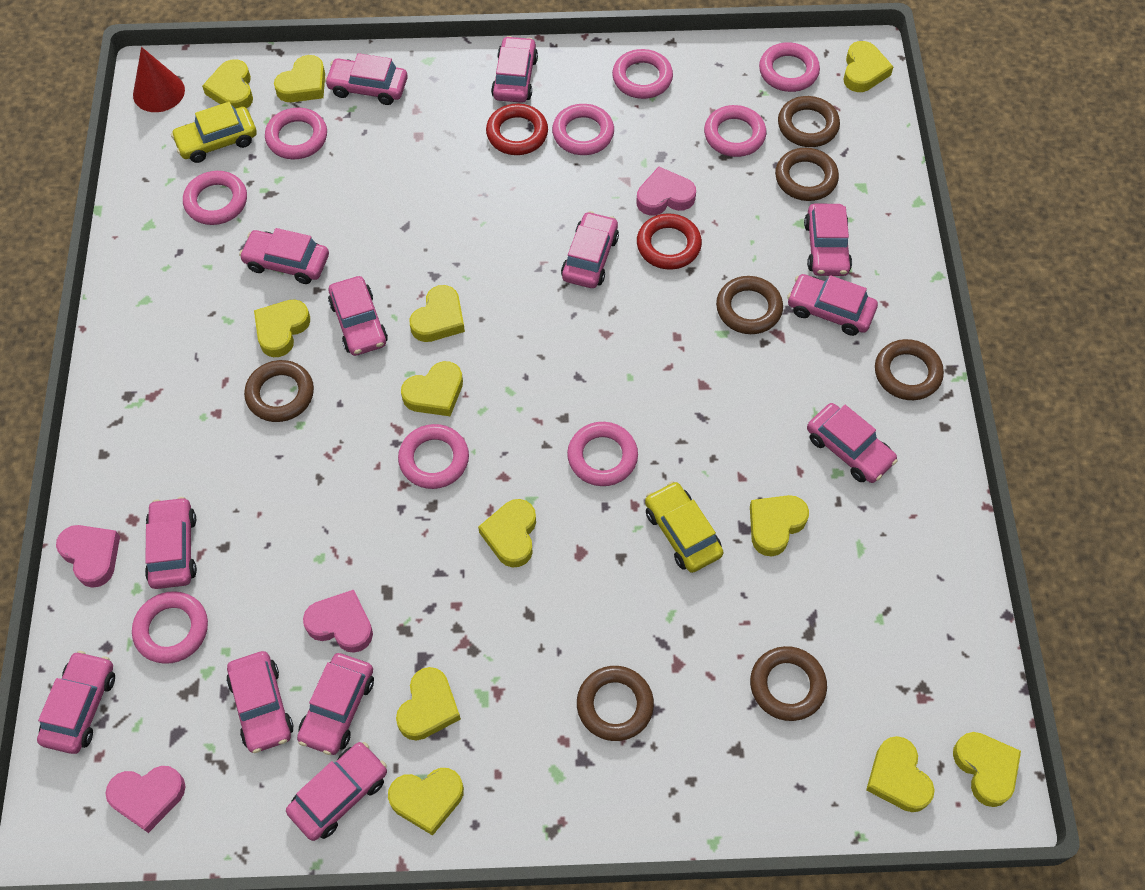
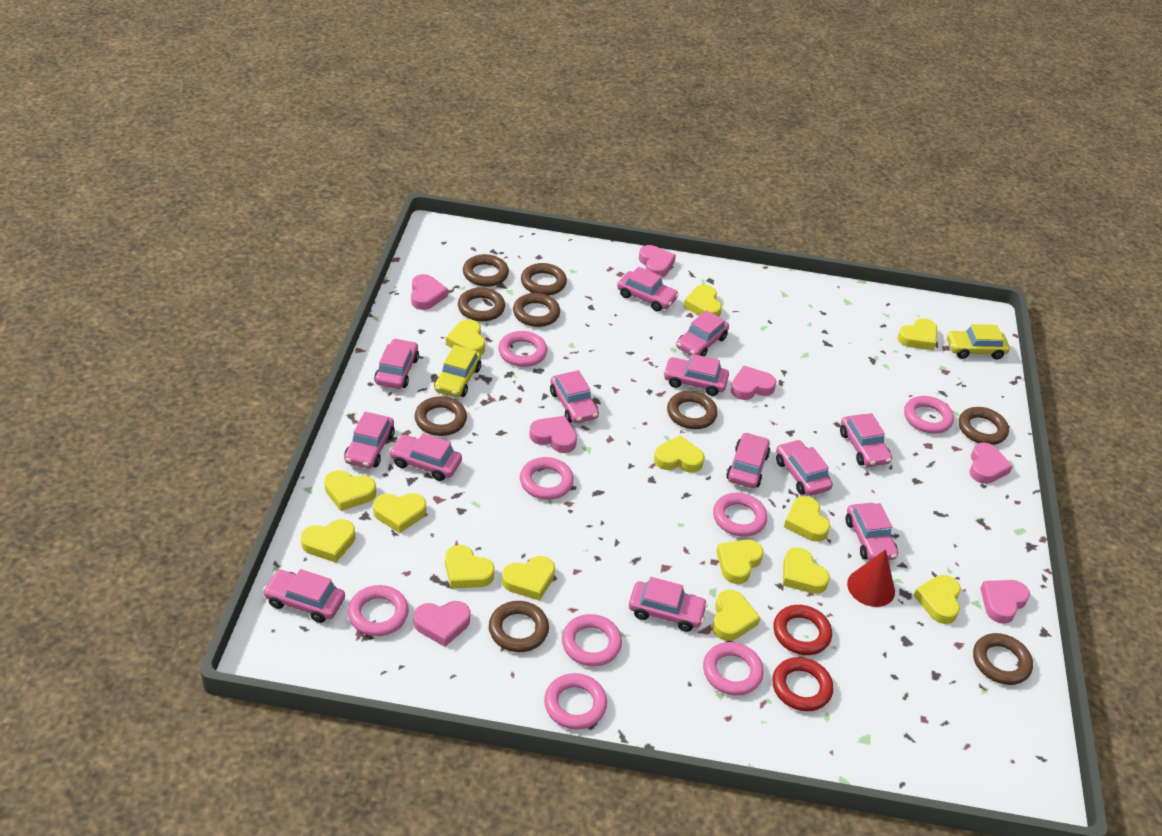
brown ring: [244,360,314,422] [577,666,654,741] [716,276,783,334] [750,646,827,721] [775,148,839,201] [778,96,840,147] [875,339,944,400] = 7 -> [415,396,467,436] [458,287,505,321] [463,254,509,287] [489,601,549,652] [513,293,560,327] [521,263,567,295] [667,391,718,429] [959,407,1009,445] [973,633,1033,685] = 9
pink heart: [56,525,120,588] [105,766,186,833] [303,590,373,653] [636,167,696,215] = 4 -> [411,274,448,310] [413,601,471,647] [529,416,577,453] [639,245,676,278] [731,366,777,400] [969,442,1013,484] [980,580,1030,624] = 7
pink ring: [132,591,208,664] [183,171,247,225] [265,108,327,159] [398,424,469,489] [552,104,614,155] [567,422,638,486] [612,49,673,99] [704,105,766,157] [759,42,820,92] = 9 -> [348,585,409,636] [498,331,547,367] [520,457,574,500] [544,673,607,730] [562,614,622,666] [703,642,764,696] [713,493,768,537] [904,396,954,434] = 8
yellow heart: [202,59,253,109] [254,299,310,357] [274,55,325,102] [388,768,464,836] [396,667,461,740] [401,361,463,416] [409,285,465,342] [478,499,536,568] [750,495,809,557] [843,41,893,92] [866,736,935,812] [953,732,1021,807] = 12 -> [301,519,355,563] [324,470,376,511] [373,493,426,533] [445,545,495,588] [446,320,485,355] [502,556,555,601] [654,435,705,473] [684,285,722,317] [712,590,760,641] [716,539,764,584] [783,547,830,594] [784,496,830,542] [898,318,937,350] [913,575,961,624] = 14

